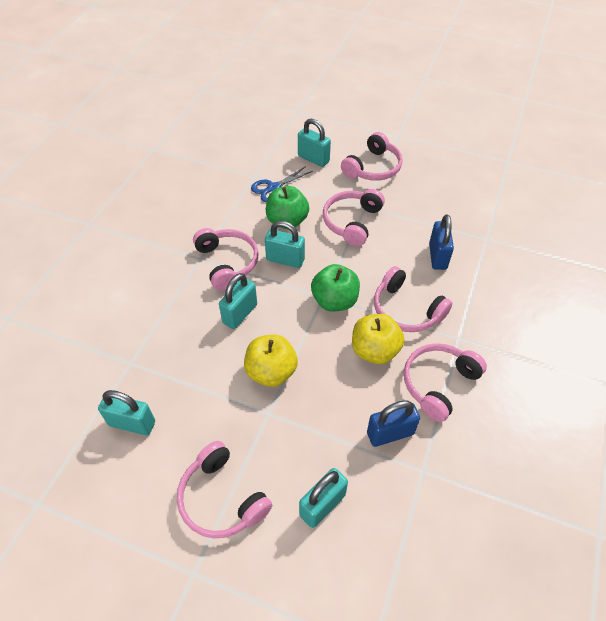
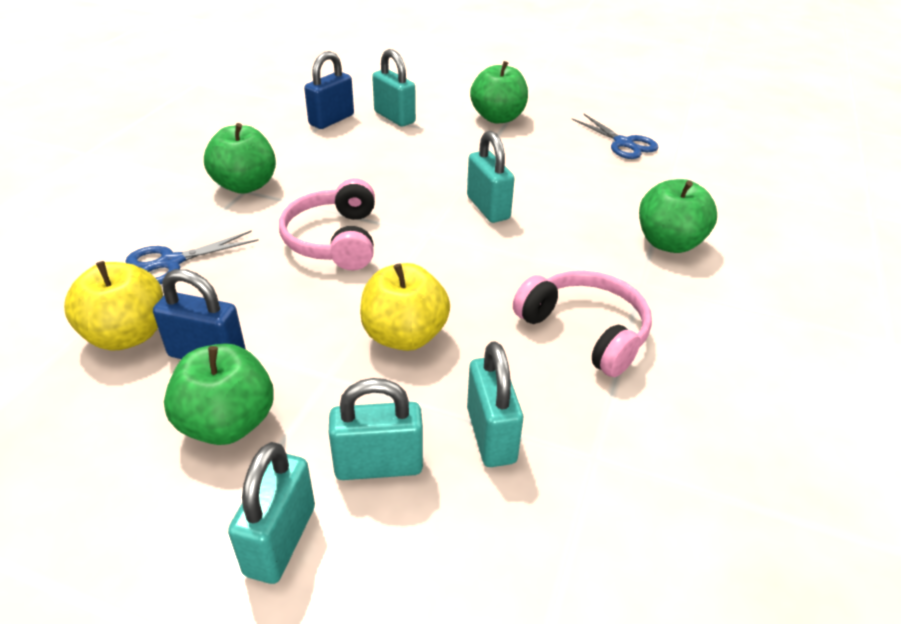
blue scissors: [251,166,313,202] = 1 -> [125,230,259,284] [572,113,659,159] = 2
green apple: [266,186,309,229] [311,264,360,312] = 2 -> [164,343,274,445] [204,123,276,194] [470,61,528,123] [639,179,717,253] = 4
pink headphones: [177,441,272,538] [193,228,258,290] [323,189,385,246] [341,132,403,181] [374,266,452,332] [404,343,487,422] = 6 -> [279,178,375,270] [513,271,652,377] = 2

